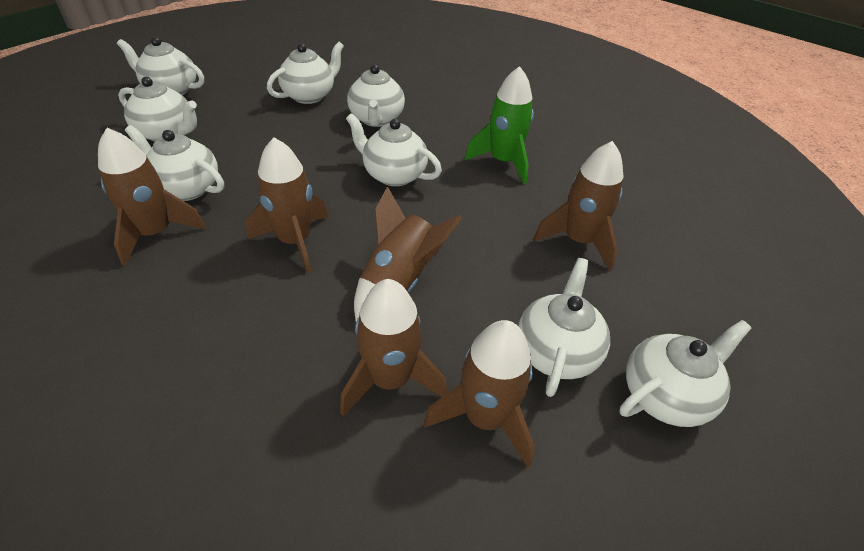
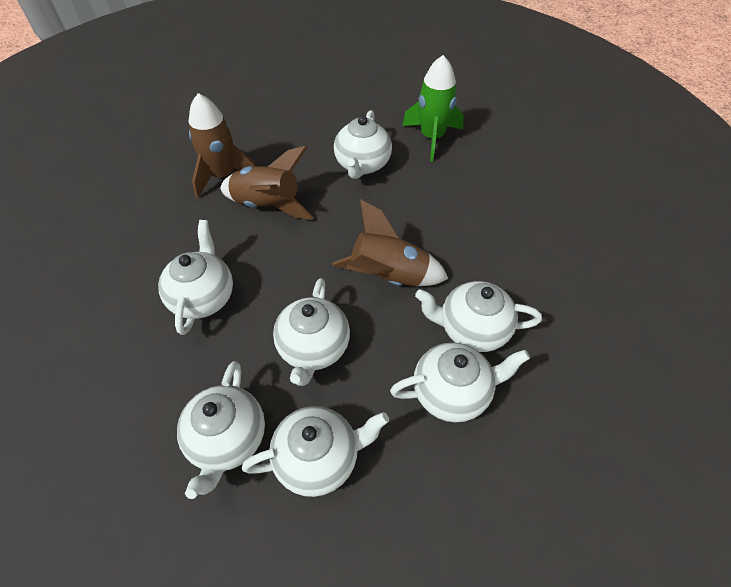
brown rocket: [98,128,206,266] [246,138,328,273] [340,279,447,416] [354,186,463,322] [424,320,535,468] [533,141,624,271] = 6 -> [189,93,256,198] [220,146,314,220] [332,199,448,287] = 3
white teapot: [117,37,204,95] [118,77,197,142] [125,125,224,201] [267,42,344,104] [346,113,442,186] [347,65,405,127] [518,258,610,397] [619,320,752,427] = 8 -> [158,220,233,335] [177,361,265,499] [242,406,389,497] [273,278,350,386] [334,110,392,179] [390,343,530,422] [415,281,542,352] = 7

